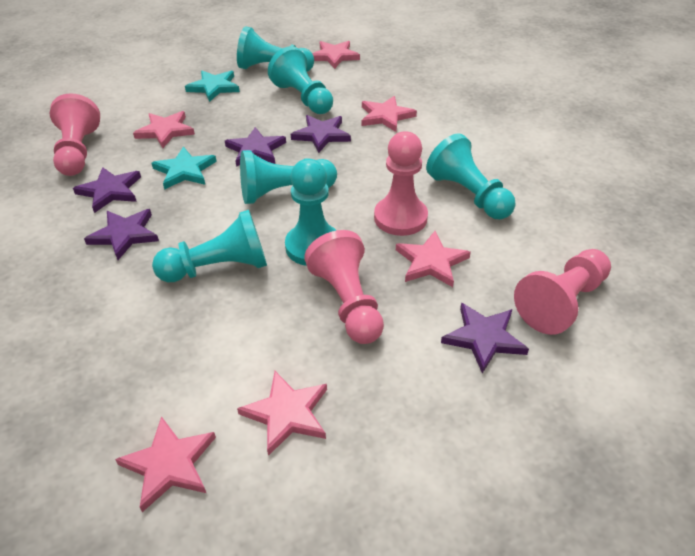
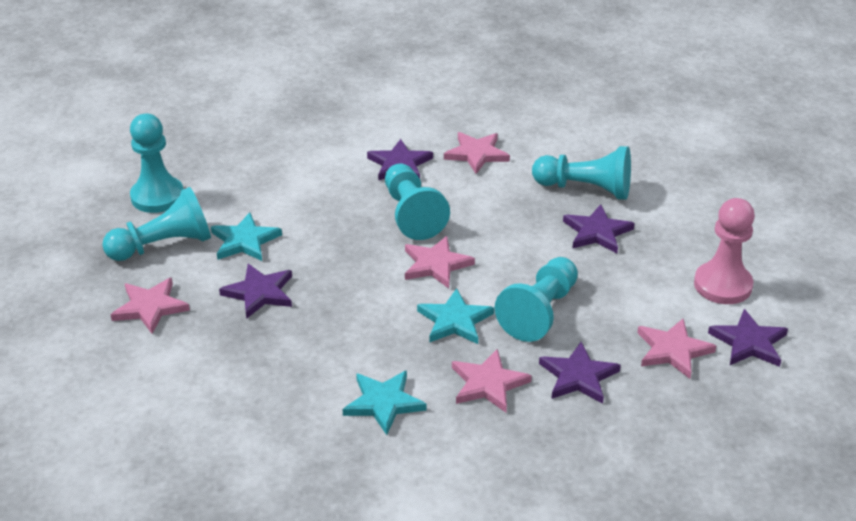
pink pawn: [50,93,100,176] [304,230,384,344] [374,131,428,236] [514,249,611,335] = 4 -> [694,198,755,304] = 1
pink star: [115,416,216,512] [133,111,195,148] [237,371,327,456] [312,41,360,69] [362,96,417,132] [396,231,471,287] = 6 -> [110,278,190,334] [405,236,475,288] [444,132,510,174] [452,349,532,412] [637,319,716,379] = 5
turquoise pawn: [152,210,267,282] [237,26,314,72] [240,150,337,204] [268,46,333,114] [285,159,336,266] [426,134,516,219] = 6 -> [102,187,211,261] [130,114,183,213] [385,163,450,240] [495,257,578,342] [532,146,631,200] = 5
turquoise star: [152,146,217,190] [185,70,240,102] = 2 -> [211,212,282,261] [342,370,427,435] [417,288,494,344] = 3

